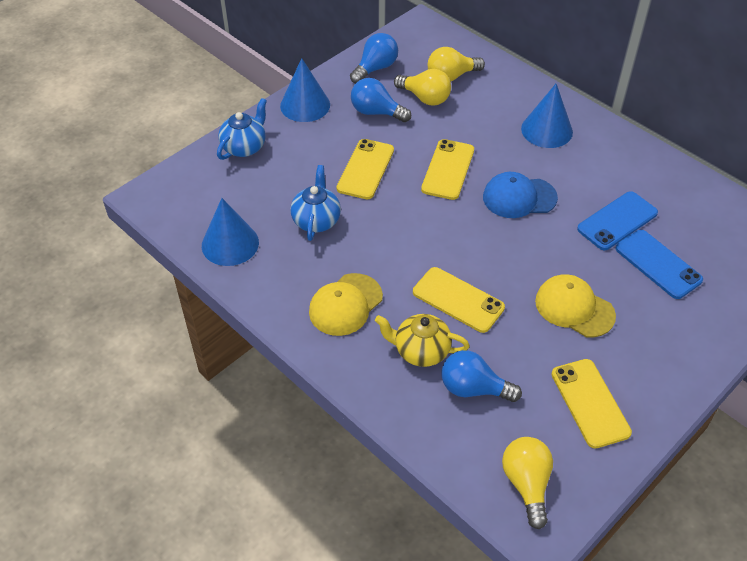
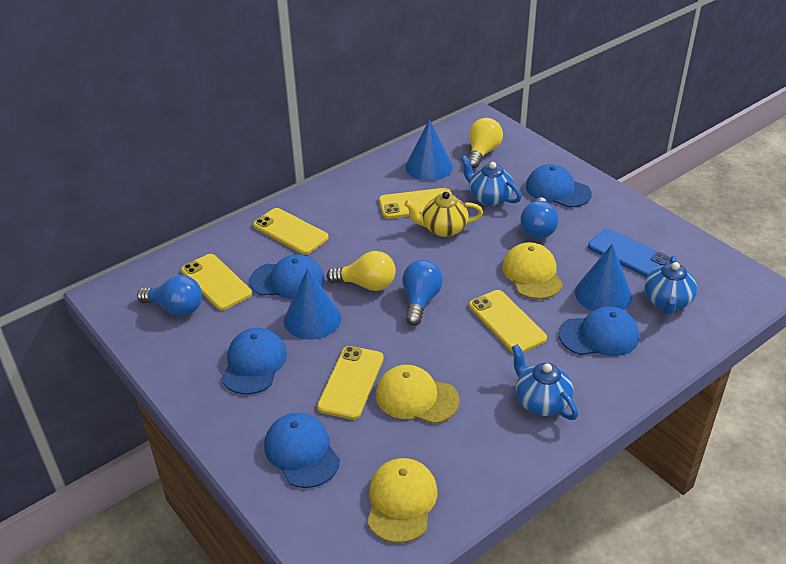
blue cap: [483,172,558,218] = 1 -> [222,328,287,395] [250,254,325,299] [264,413,340,488] [526,164,592,207] [559,307,639,356] = 5
blue phone: [577,191,658,250] [615,230,703,299] = 2 -> [588,229,671,277] = 1
blue teapot: [217,98,267,160] [290,165,341,241] = 2 -> [461,155,522,206] [511,344,578,420] [644,255,697,315] = 3
yellow cap: [309,273,383,336] [535,275,616,337] = 2 -> [367,458,437,543] [376,365,460,424] [502,242,563,299] = 3
yellow light bulb: [394,69,451,106] [428,47,485,82] [502,437,553,529] = 3 -> [327,251,396,291] [468,118,503,168] = 2
yellow phone: [337,139,394,199] [413,267,505,333] [421,139,474,200] [551,359,632,448] = 4 -> [181,254,252,310] [253,208,329,255] [317,346,384,420] [379,188,452,219] [469,290,547,354] = 5

